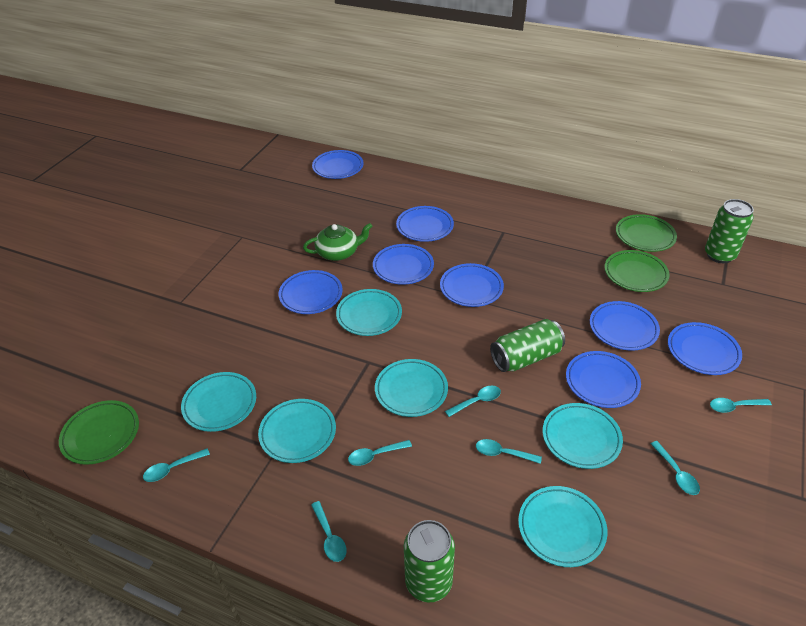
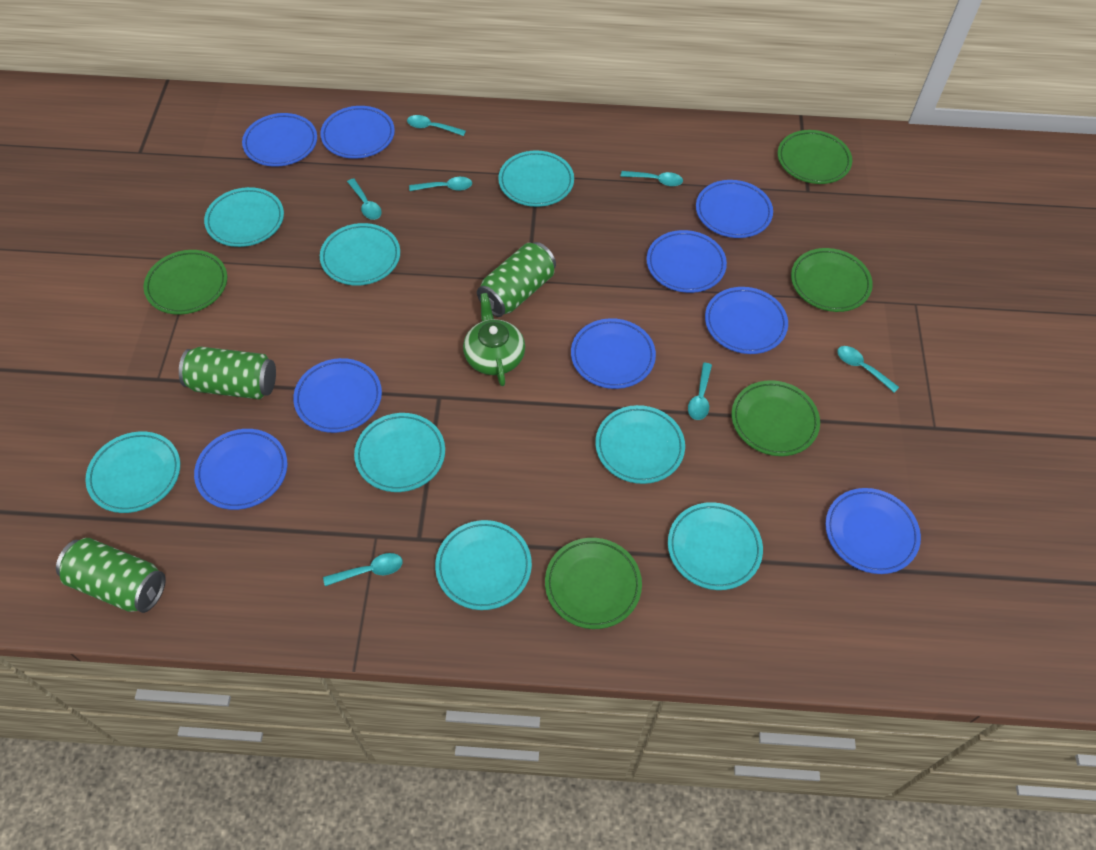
blue plate: [279,270,343,314] [312,150,364,179] [373,244,434,285] [396,206,454,242] [440,263,504,307] [566,351,641,408] [590,301,660,351] [668,322,742,375] = 8 -> [194,429,287,510] [242,113,317,167] [293,358,382,433] [320,106,395,159] [571,318,656,389] [647,230,727,293] [696,180,773,238] [705,287,788,354] [825,488,921,574] = 9
green plate: [59,400,139,465] [604,250,669,292] [616,214,677,252] = 3 -> [143,250,227,315] [545,538,642,629] [732,380,820,456] [778,130,852,184] [791,248,873,312] = 5
turquoise plate: [181,372,256,432] [258,399,336,463] [336,289,402,336] [375,359,448,417] [518,486,607,567] [543,403,623,469] = 6 -> [85,431,180,513] [204,187,284,247] [320,223,400,286] [354,413,445,492] [435,520,532,610] [498,151,574,207] [595,405,685,484] [668,502,763,590] = 8

